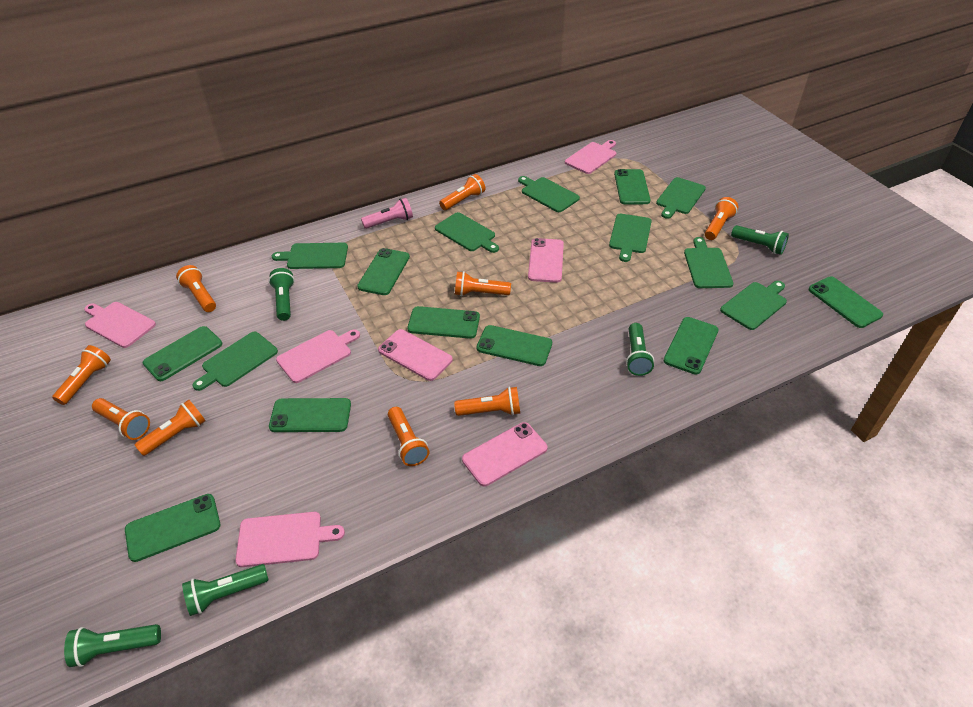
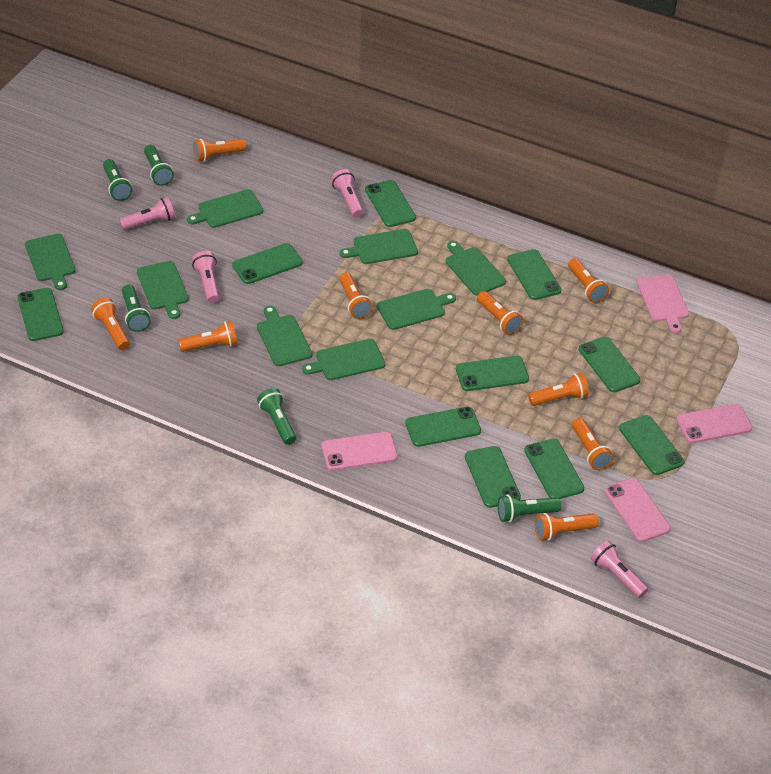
green phone: [125,494,220,562] [143,326,222,381] [269,398,351,432] [357,248,410,295] [407,306,480,339] [476,325,552,366] [614,169,651,205] [664,317,719,375] [808,276,883,328] = 9 -> [17,288,64,341] [232,243,303,284] [365,180,416,227] [405,407,481,447] [456,356,529,391] [465,446,521,508] [507,249,562,300] [524,438,584,499] [579,337,641,392] [619,415,684,475] = 10
pink cutting board: [84,302,156,348] [235,512,345,567] [276,329,360,383] [565,140,616,174] = 4 -> [637,275,689,333] = 1
pink flashlight: [361,198,413,229] = 1 -> [119,197,175,230] [192,251,220,303] [331,169,364,218] [591,540,648,598] = 4

